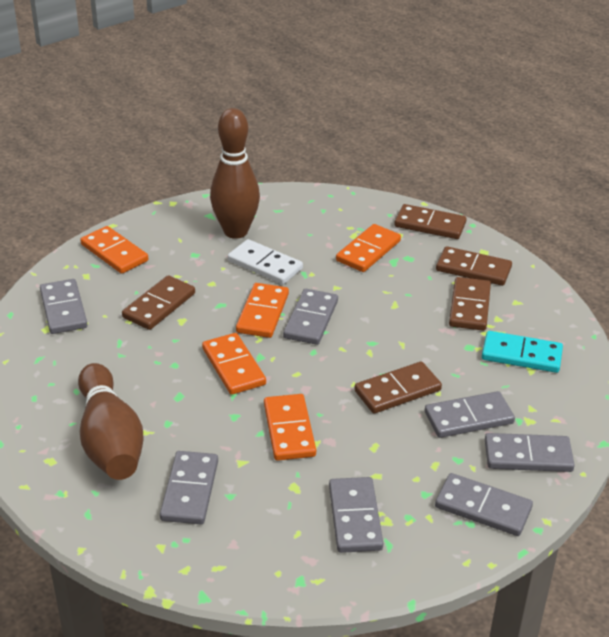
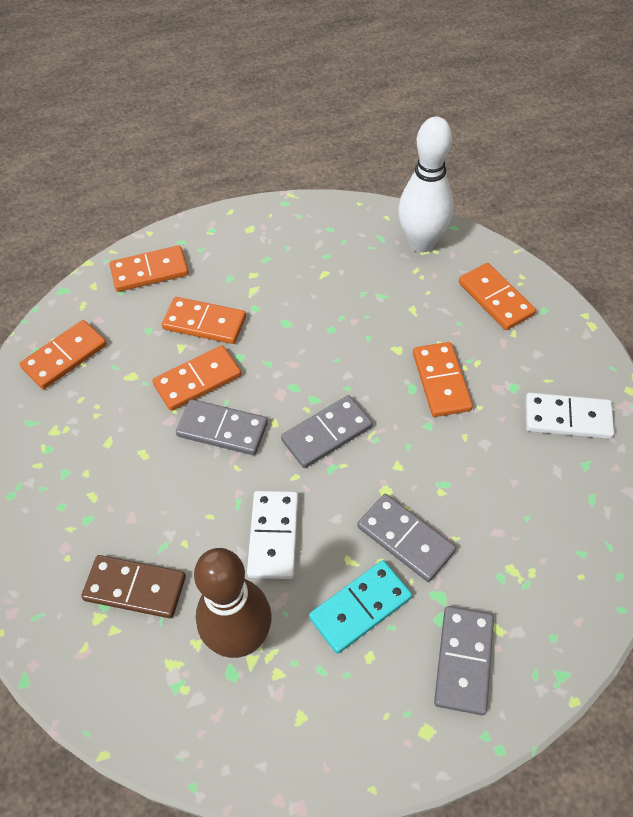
brown bowling pin: [78,363,144,480] [210,108,260,239] = 2 -> [194,548,272,658] = 1
brown domino: [122,275,195,330] [355,362,442,414] [394,204,467,239] [436,246,512,286] [449,277,491,331] = 5 -> [81,555,186,618] = 1
grey domino: [40,279,87,334] [160,451,218,524] [283,289,338,345] [329,477,383,553] [425,391,515,438] [435,473,533,536] [485,433,575,472] = 7 -> [176,399,268,455] [281,395,373,468] [357,494,456,582] [434,606,494,715] = 4
orange domino: [81,226,148,274] [202,333,266,395] [236,283,289,338] [264,394,316,461] [336,224,401,272] = 5 -> [20,320,107,389] [110,245,189,292] [152,345,241,411] [162,297,246,344] [413,342,473,417] [459,263,536,330] = 6
white bowling pin: none = 0 -> [398,117,454,253] = 1
white domino: [228,239,303,284] = 1 -> [247,491,299,579] [525,393,614,439] = 2

